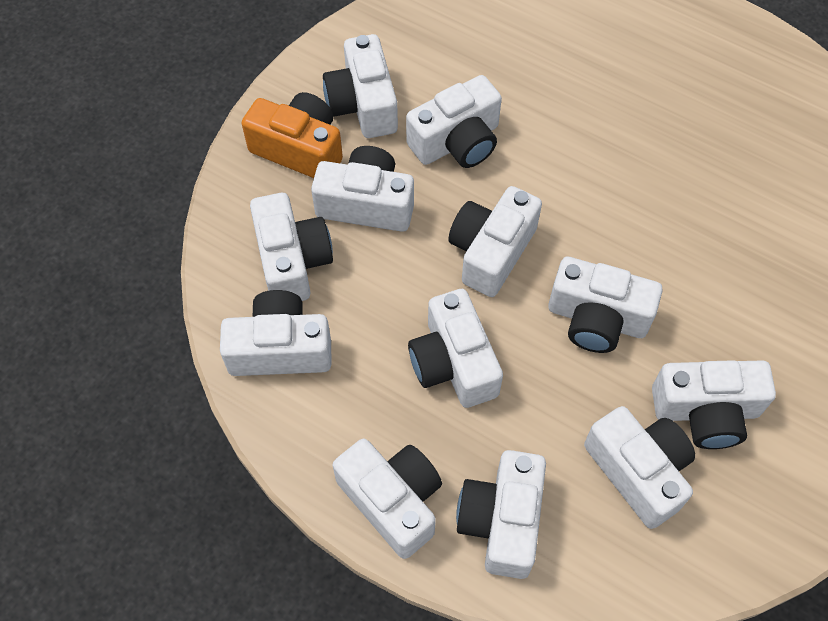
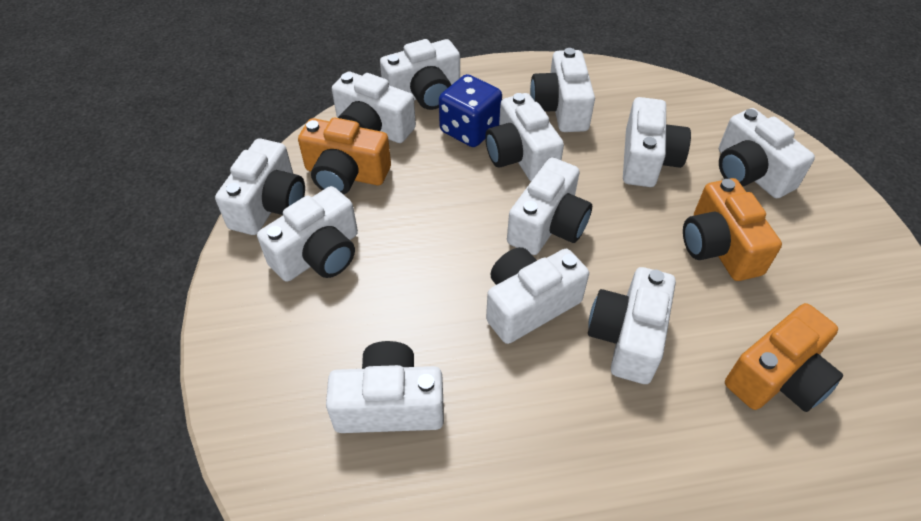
blue dice: none = 0 -> [439,74,502,147] = 1
orange camera: [242,92,343,178] = 1 -> [298,118,391,195] [683,178,782,281] [725,303,843,412] = 3

